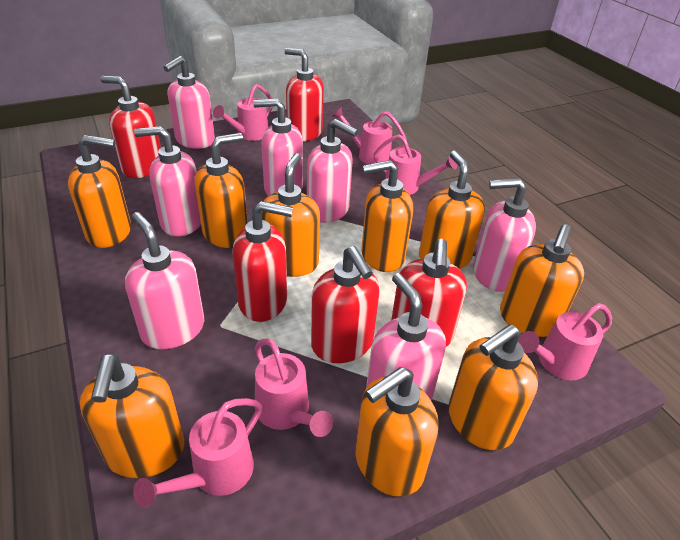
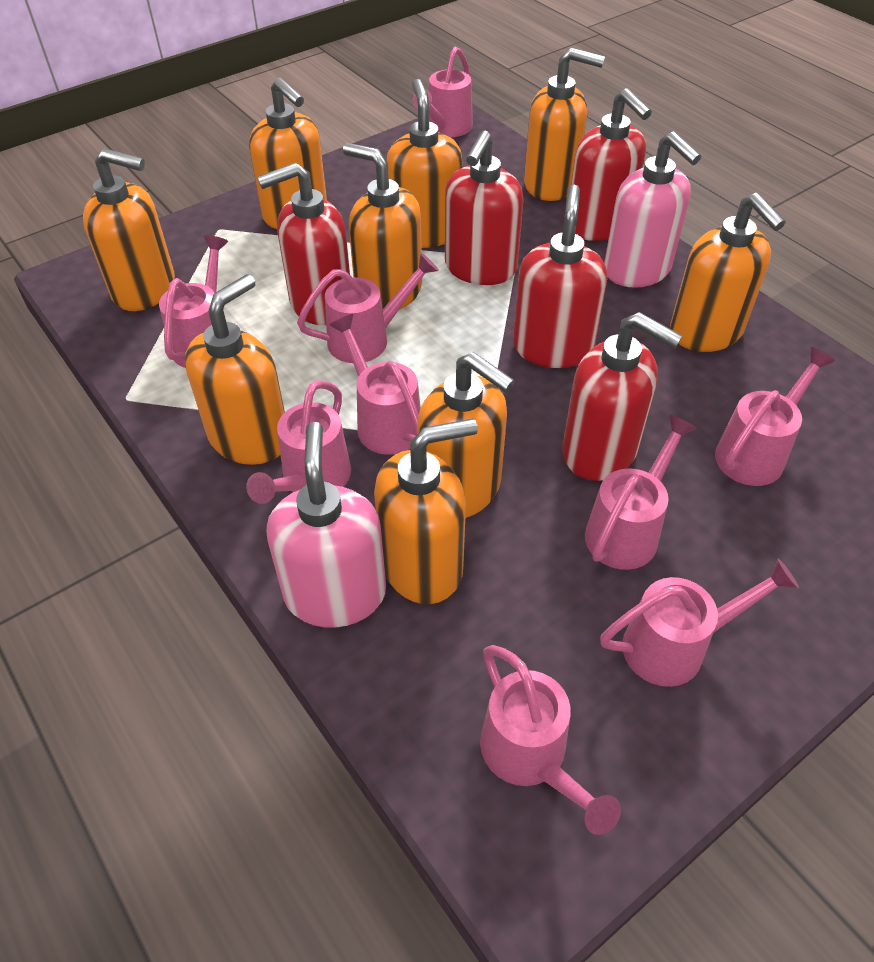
pink soap dispenser: [125,212,204,349] [134,126,201,237] [163,56,215,149] [253,98,303,196] [307,119,358,223] [366,273,446,400] [473,178,536,292] = 7 -> [266,422,386,628] [604,131,702,288] = 2
pink watering can: [133,398,262,508] [213,84,273,141] [255,339,333,437] [332,107,407,164] [374,134,457,195] [518,303,612,380] = 6 -> [159,235,228,368] [246,380,351,504] [297,253,439,363] [329,314,421,455] [413,47,473,137] [480,645,621,835] [585,414,697,570] [600,559,799,687] [715,347,836,486] = 9

